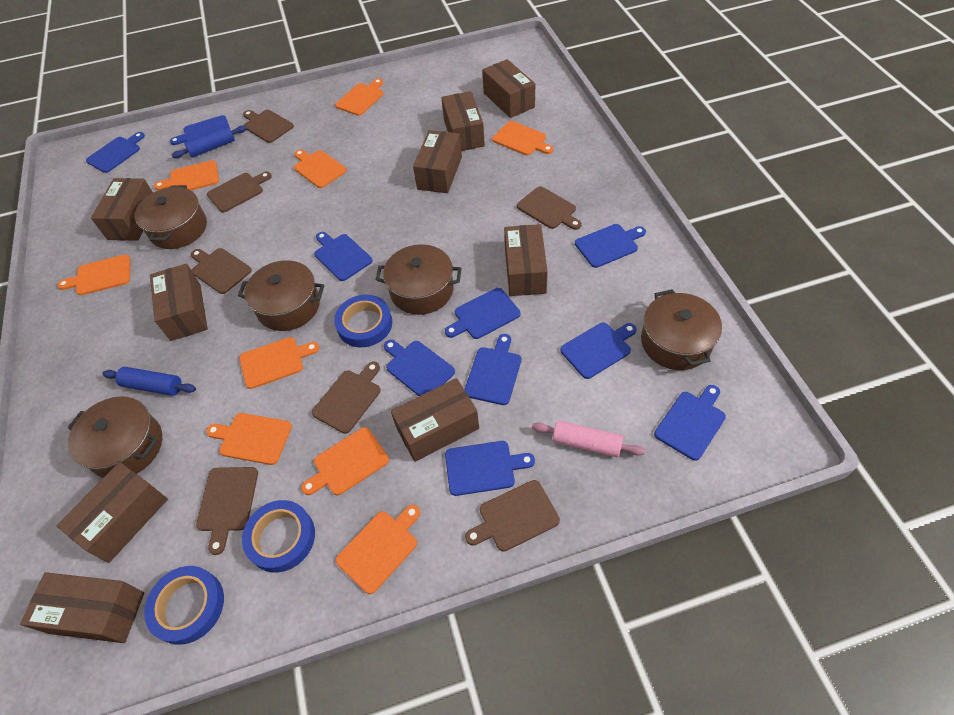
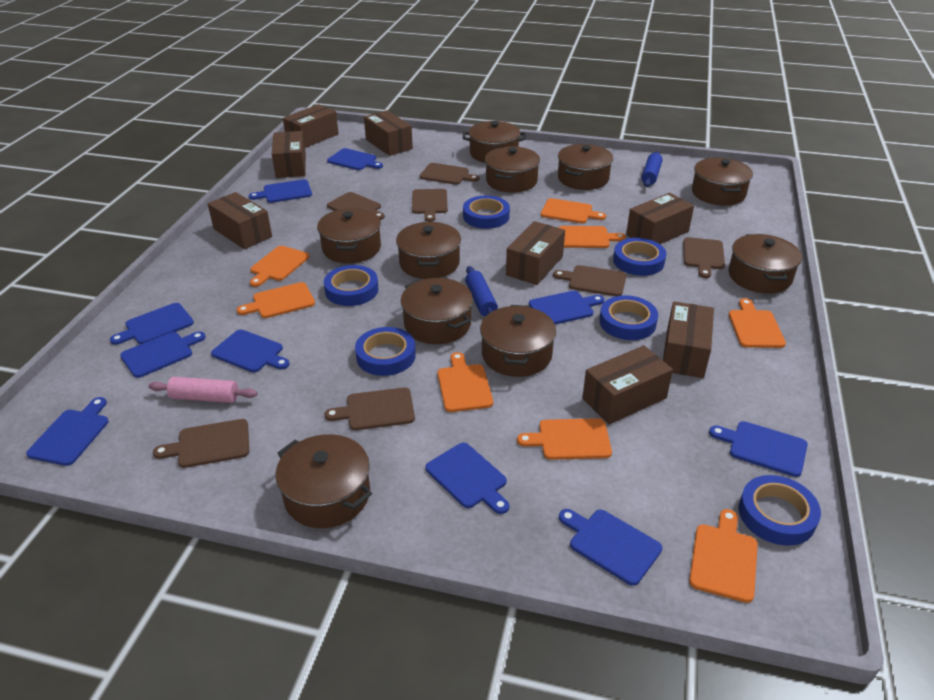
blue tape: [144,566,224,645] [242,500,315,573] [334,295,392,347] = 3 -> [324,265,379,306] [355,327,416,376] [463,195,510,229] [599,295,658,340] [613,238,666,276] [739,475,821,546] = 6
brown box: [20,572,144,643] [56,462,168,563] [91,178,153,241] [150,264,208,341] [391,378,479,462] [413,130,462,193] [441,91,485,151] [482,59,535,118] [504,224,548,296] = 9 -> [208,192,272,249] [272,131,306,178] [283,104,339,148] [364,110,413,156] [506,221,565,285] [582,345,673,425] [626,193,694,244] [663,301,714,378] = 8
brown pot: [67,396,162,478] [135,185,207,249] [238,260,324,331] [376,244,462,315] [641,289,722,370] = 5 -> [276,434,372,528] [317,208,381,263] [396,222,461,279] [401,278,473,344] [463,121,526,163] [480,305,556,377] [485,146,540,193] [558,144,613,190] [692,158,753,206] [729,234,802,294] = 10
orange cutting board: [57,254,130,295] [154,160,219,190] [206,413,292,465] [239,337,319,389] [294,149,347,188] [301,427,389,495] [335,78,384,116] [336,505,421,594] [492,121,554,155] = 9 -> [237,282,315,318] [250,246,310,287] [437,352,493,412] [517,418,612,460] [541,198,606,224] [559,226,626,248] [689,509,758,603] [729,298,786,348] = 8

